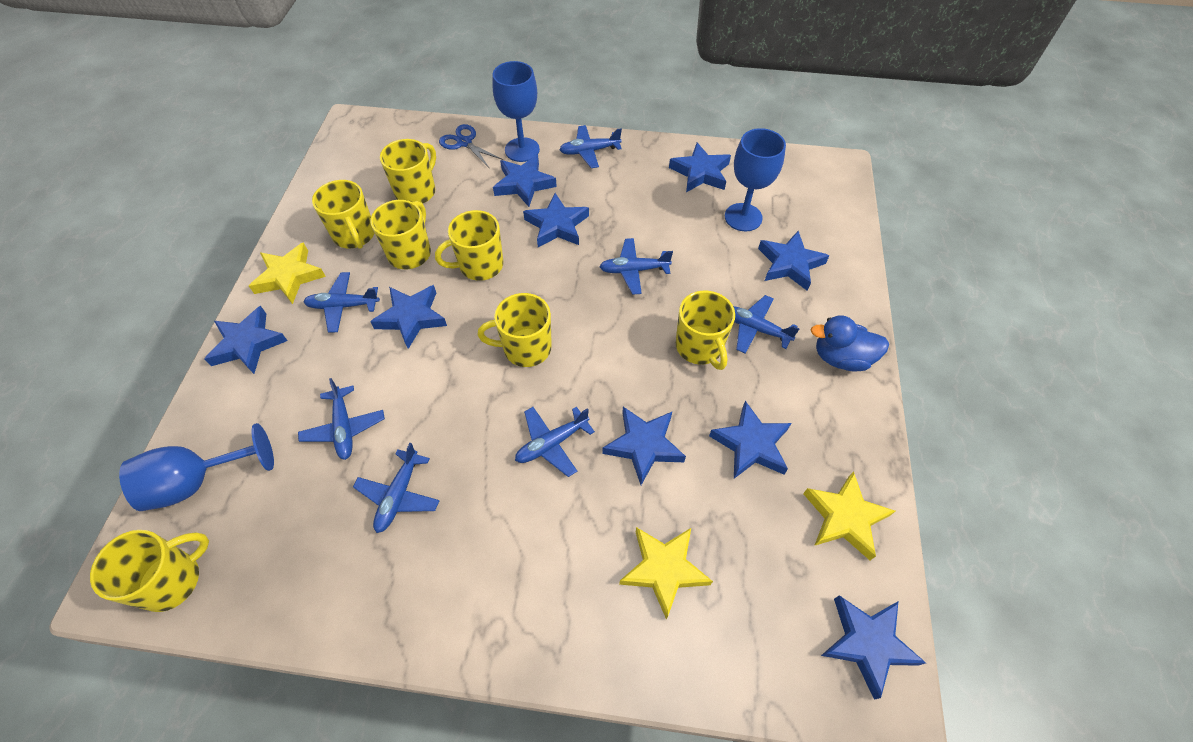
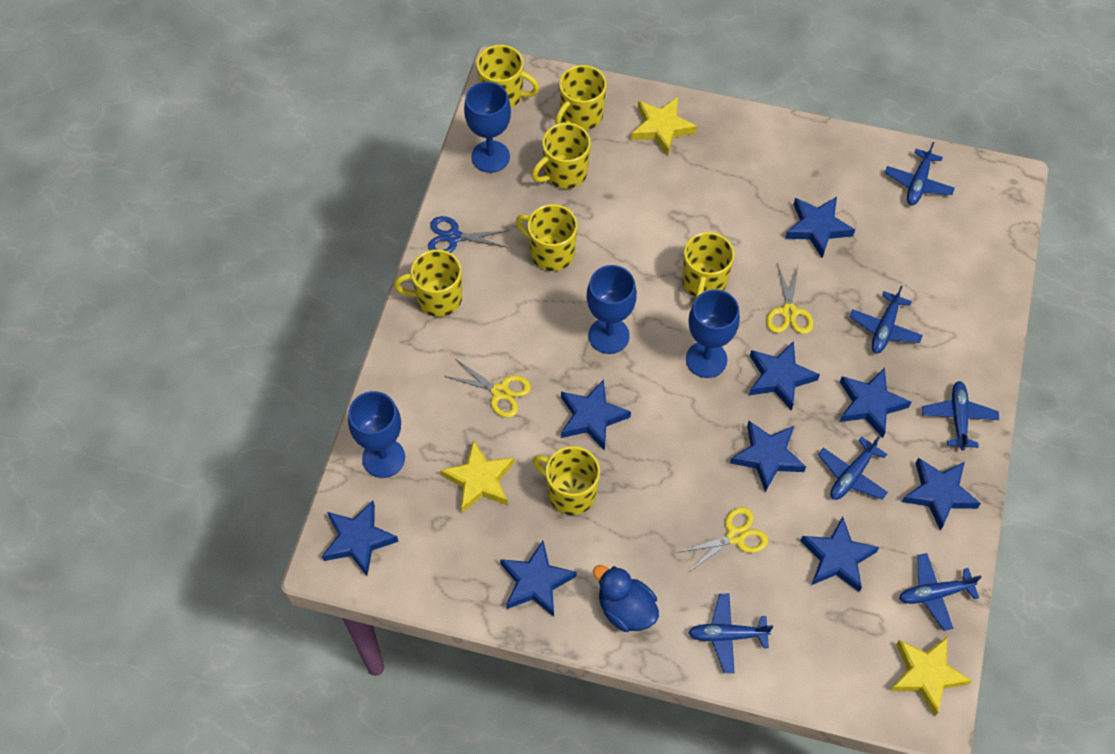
blue goblet: [119,423,274,511] [492,61,540,162] [725,128,786,231] = 3 -> [348,391,405,478] [464,81,511,173] [587,265,637,354] [686,289,740,378] = 4
blue plane: [298,378,385,460] [303,272,380,333] [353,443,439,533] [515,407,595,477] [559,125,622,168] [599,238,673,295] [733,295,800,354] = 7 -> [688,594,773,673] [818,436,888,500] [850,286,923,353] [885,142,955,205] [899,553,981,631] [922,381,999,450] = 6
yellow scissors: none = 0 -> [444,359,531,418] [677,507,768,573] [766,263,814,334] = 3

